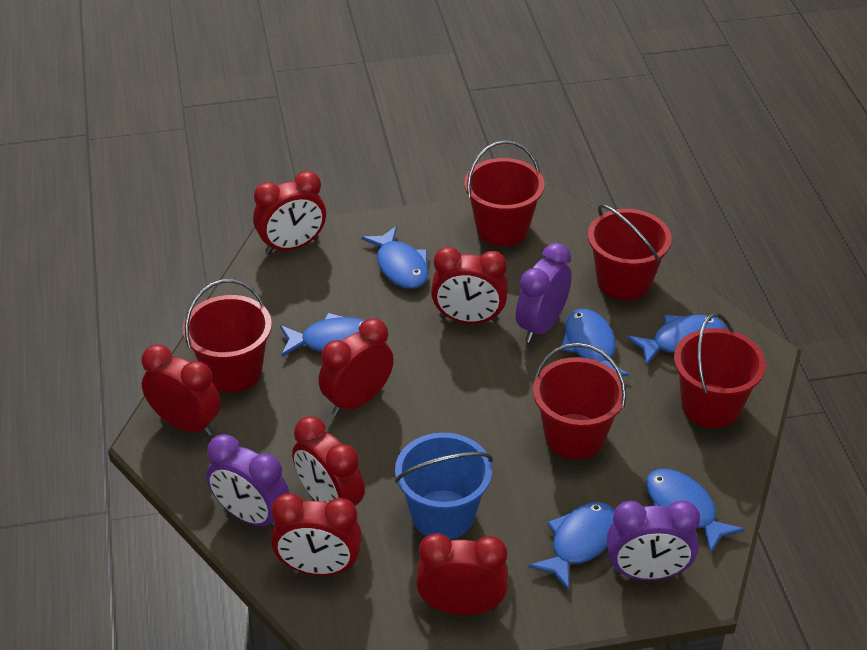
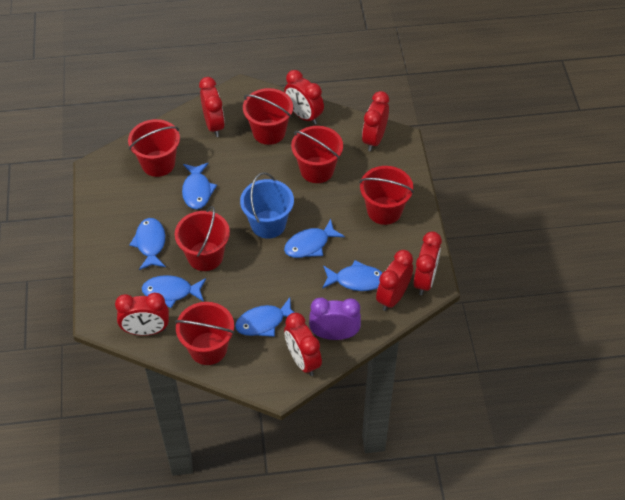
purple clock: [206,434,289,527] [516,243,572,343] [607,500,700,580] = 3 -> [309,297,361,340] = 1
red bucket: [182,279,272,393] [464,140,545,246] [533,343,626,460] [588,204,672,300] [674,313,766,428] = 5 -> [128,119,180,177] [175,206,230,271] [175,302,235,365] [243,88,293,145] [291,126,343,183] [359,166,414,225] = 6

